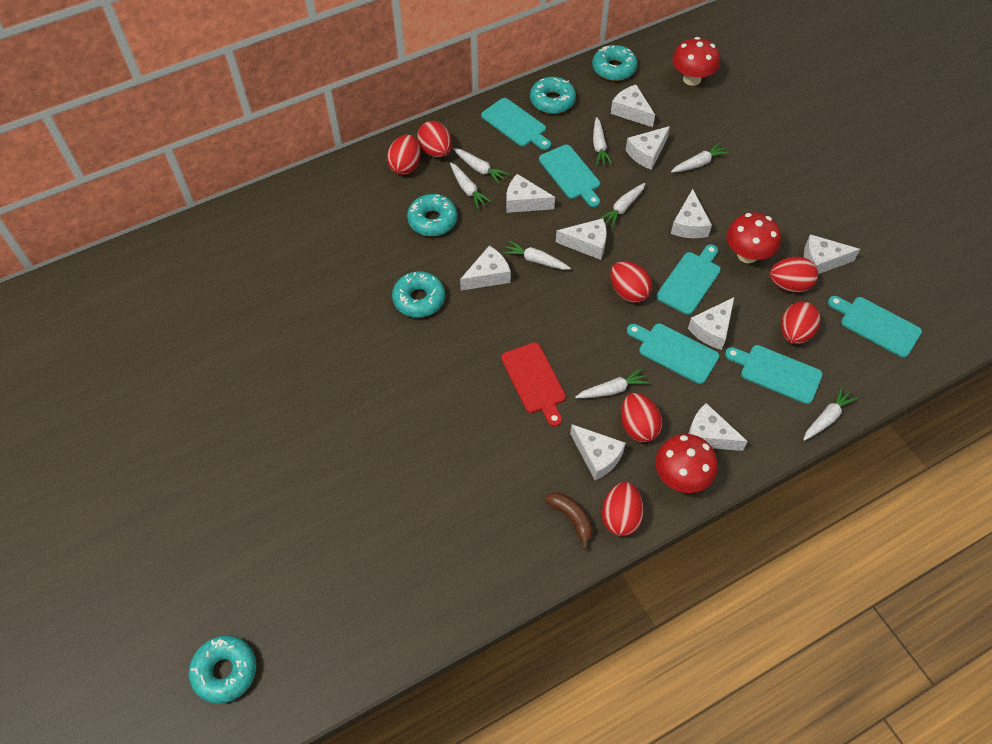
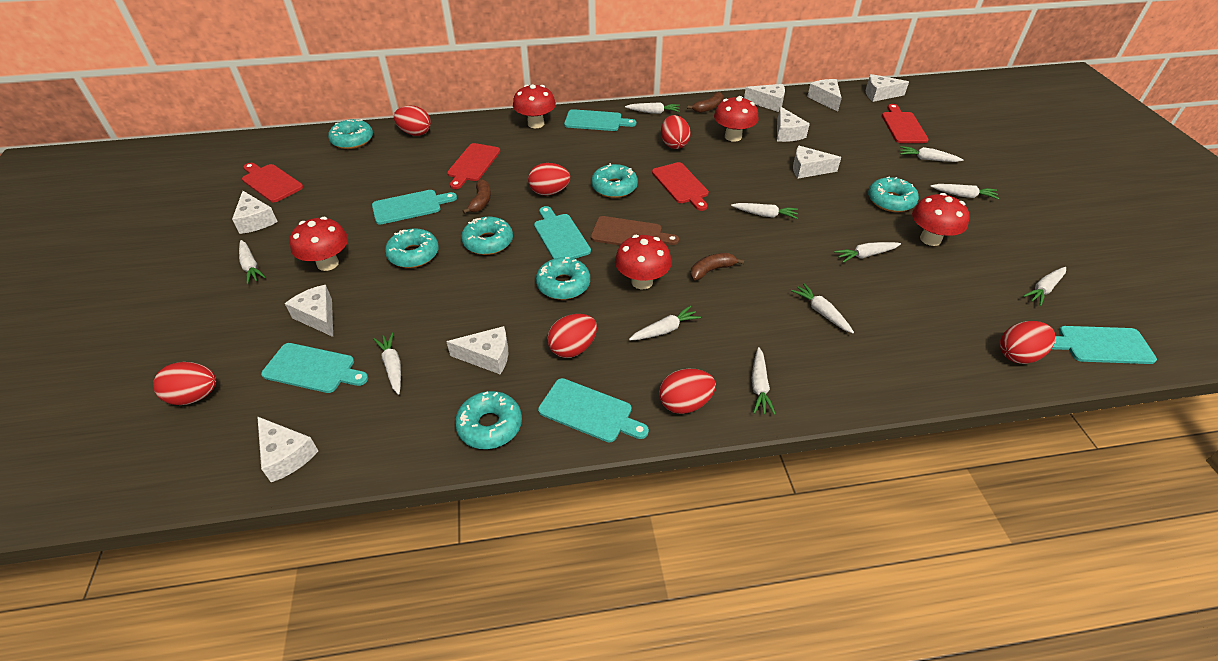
brown banana: [545,492,593,550] = 1 -> [462,179,491,214] [687,92,723,113] [690,253,744,280] = 3
brown cutting board: none = 0 -> [591,216,679,245] = 1
red cutting board: [501,342,566,427] = 1 -> [242,163,303,202] [447,143,500,189] [652,162,709,211] [882,104,929,143] = 4
red mushroom: [655,434,718,493] [672,37,720,86] [726,212,781,263] = 3 -> [290,217,348,271] [513,84,556,128] [615,235,672,289] [714,96,759,142] [912,193,970,246] = 5
turquoise donut: [189,635,256,704] [392,271,445,318] [407,194,457,236] [530,77,576,114] [592,45,637,81] = 5 -> [328,119,373,149] [385,228,439,268] [455,391,522,449] [461,217,513,255] [536,257,590,300] [591,163,638,198] [868,177,919,212] = 7
white carrot: [450,163,492,209] [453,148,509,184] [503,241,571,270] [575,368,650,398] [593,117,612,165] [599,183,645,227] [671,143,729,173] [803,387,858,441] = 8 -> [239,240,266,284] [373,333,401,395] [625,102,680,114] [629,306,701,340] [731,203,798,219] [751,347,776,415] [791,283,854,333] [834,242,901,263] [900,146,963,162] [930,184,999,199] [1023,267,1066,306] = 11
white cheese: [460,246,511,291] [506,174,555,213] [556,218,607,260] [570,424,626,480] [611,85,655,127] [626,126,670,170] [671,189,712,238] [688,297,734,350] [688,403,748,451] [804,234,860,274] = 10 -> [232,191,278,234] [257,416,318,482] [285,285,333,337] [446,326,508,374] [744,84,785,112] [777,106,810,142] [793,146,841,179] [807,79,842,112] [866,74,909,102] = 9

